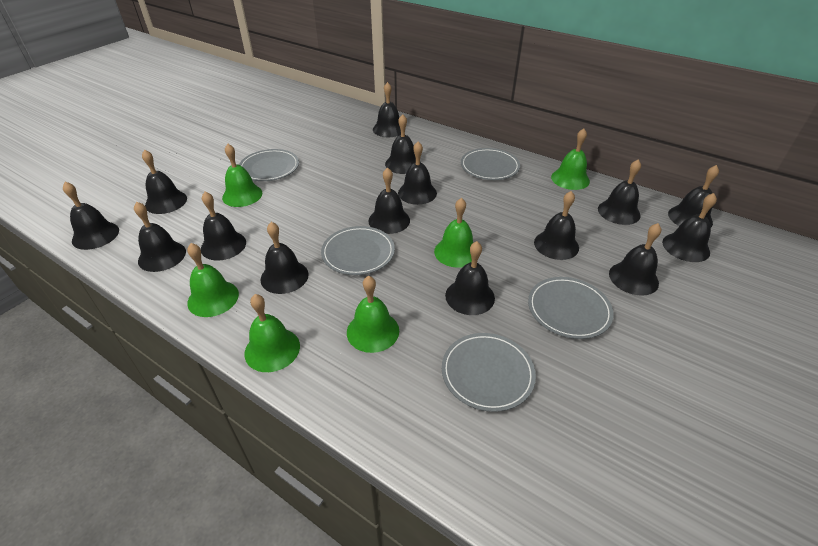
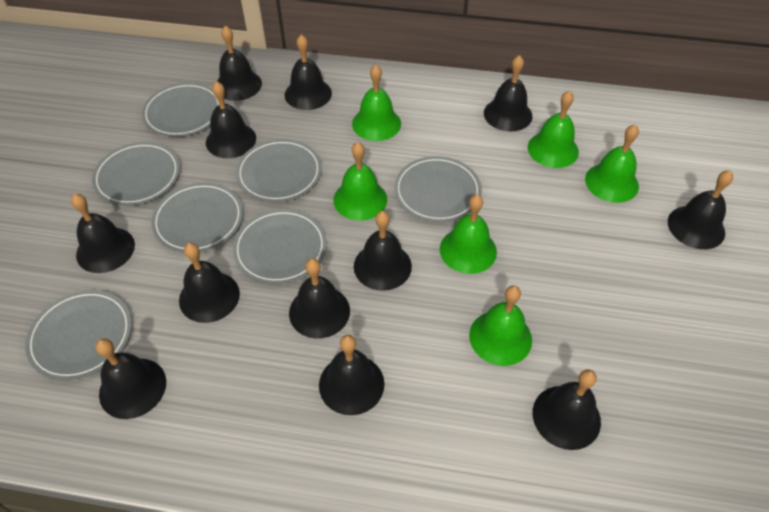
black bell: [63,182,119,250] [134,202,186,272] [142,150,187,214] [201,192,246,261] [260,222,309,294] [368,167,410,234] [373,82,401,137] [385,114,421,174] [398,141,437,205] [445,241,495,315] [534,191,579,260] [598,159,641,225] [609,223,661,296] [662,193,717,262] [668,165,719,227] = 15 -> [71,194,135,273] [95,338,166,419] [179,243,240,323] [206,81,256,158] [217,26,262,101] [285,35,332,110] [289,258,350,338] [319,335,385,415] [354,211,412,291] [484,55,532,131] [533,369,601,450] [668,170,733,249] = 12
grey plate: [239,149,299,181] [321,226,395,275] [442,333,536,412] [461,148,520,180] [528,277,614,339] = 5 -> [25,290,132,380] [92,142,180,206] [142,83,219,137] [151,182,243,252] [233,209,327,284] [236,139,322,202] [394,156,482,222] = 7

